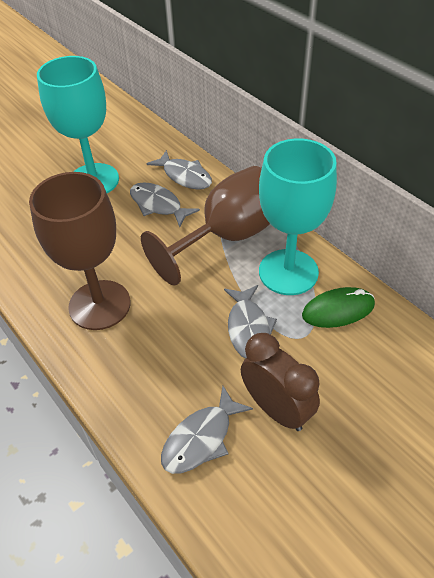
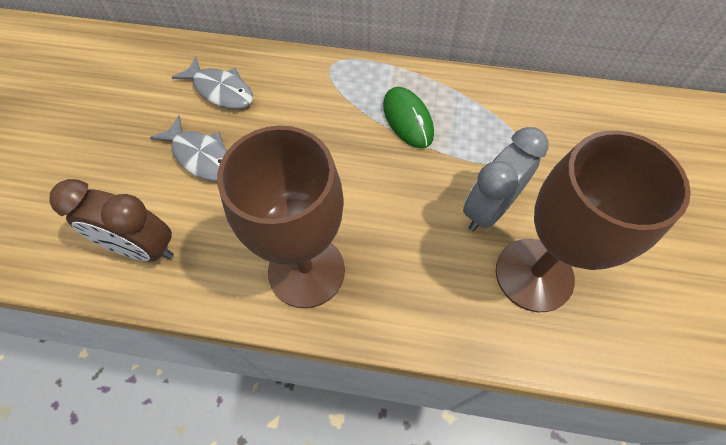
grey clock: none = 0 -> [463,127,548,231] = 1
grey fish: [130,182,200,227] [147,150,212,190] [161,386,253,474] [224,285,277,359] = 4 -> [150,115,227,181] [172,56,253,109] = 2
turquoise goblet: [37,56,119,193] [259,139,337,295] = 2 -> none = 0

